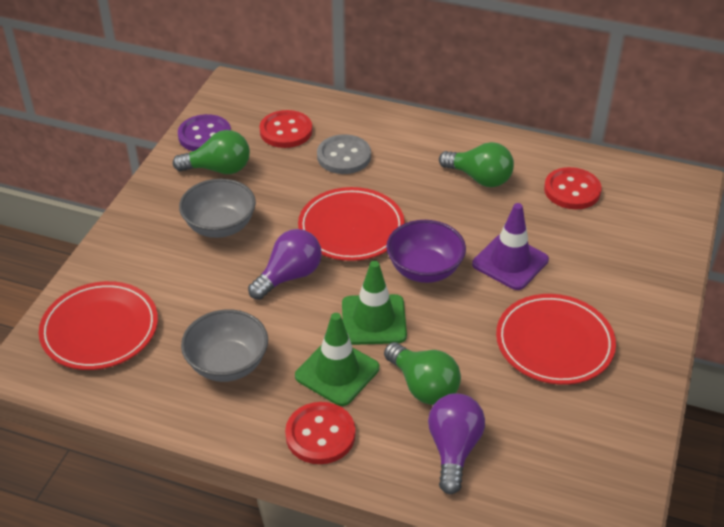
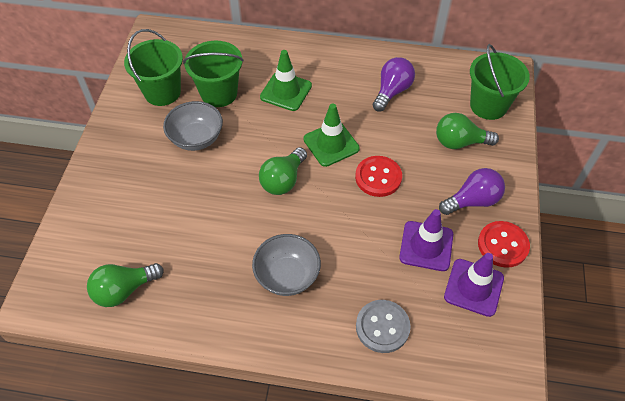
green bucket: none = 0 -> [124,29,183,106] [183,41,244,107] [470,44,530,120] = 3
purple bowl: [386,220,466,283] = 1 -> none = 0
purple button: [178,114,231,151] = 1 -> none = 0
purple traffic cone: [472,203,549,290] = 1 -> [399,209,453,271] [444,253,504,317] = 2
red button: [259,110,312,148] [285,402,355,464] [544,167,602,209] = 3 -> [355,156,402,197] [478,221,530,268] = 2
red plate: [39,281,158,370] [298,187,405,261] [496,294,616,385] = 3 -> none = 0

